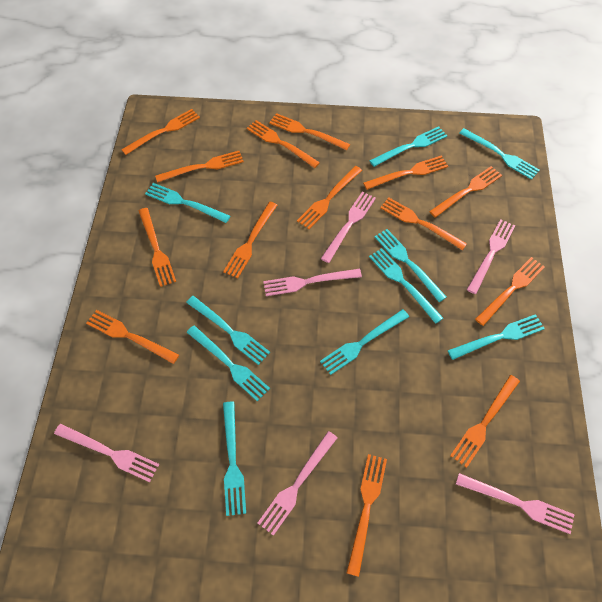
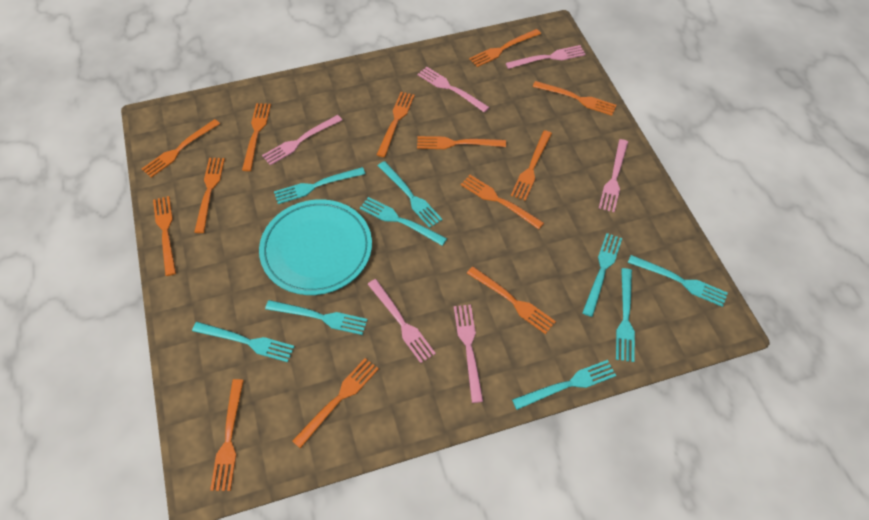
orange fork: [86,310,179,364] [121,109,200,155] [139,208,176,287] [155,151,244,183] [223,202,277,278] [247,120,320,168] [269,113,350,150] [297,166,362,229] [346,454,387,577] [363,156,448,190] [380,197,467,250] [429,166,502,218] [450,375,520,468] [475,257,545,326] = 14 -> [142,119,220,178] [153,196,176,276] [194,158,225,233] [210,379,244,491] [242,103,271,171] [292,358,379,448] [377,92,415,157] [417,136,506,149] [461,175,544,229] [467,266,556,334] [469,29,541,67] [511,130,552,201] [533,81,617,116] = 13
turquoise fork: [145,183,230,223] [186,296,270,365] [187,325,270,401] [223,401,246,516] [320,309,409,375] [369,127,447,167] [369,248,443,324] [375,229,446,302] [448,314,545,360] [459,128,540,180] = 10 -> [192,322,295,362] [265,300,368,335] [274,167,365,204] [360,197,447,246] [378,161,442,228] [512,360,616,410] [582,233,622,317] [616,268,635,362] [628,255,728,307] = 9
turquoise plate: none = 0 -> [259,199,372,295] = 1

